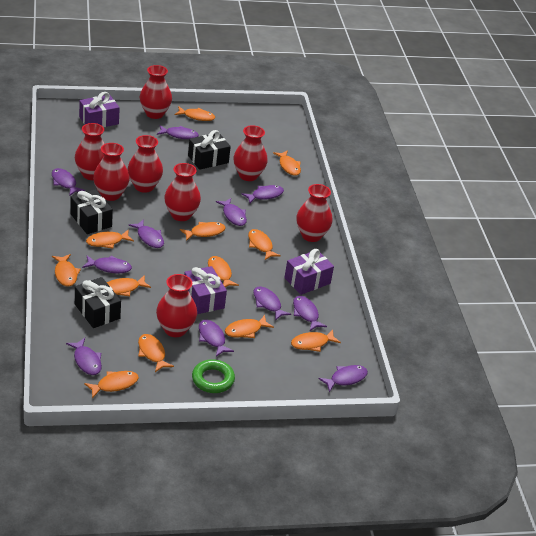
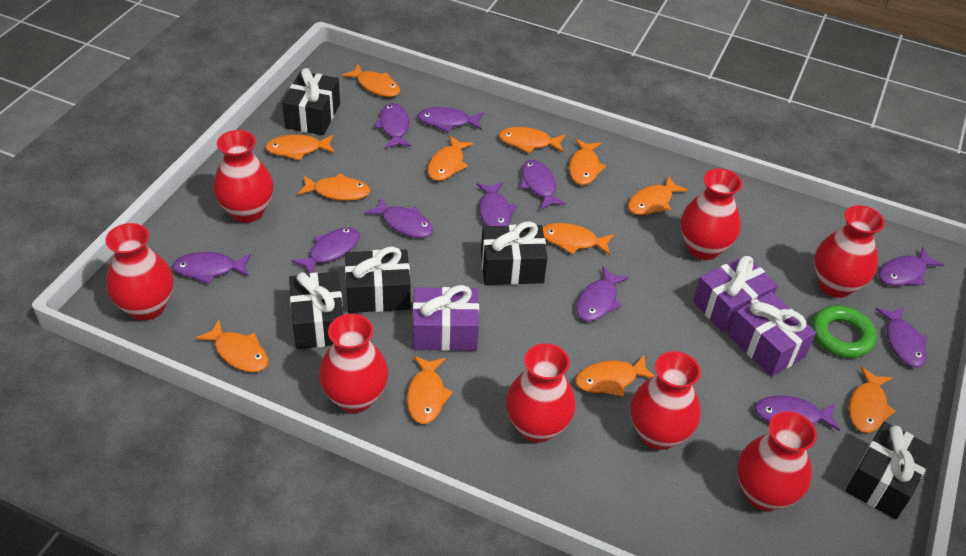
black gift: [70,189,113,234] [75,277,121,328] [188,130,231,170] = 3 -> [282,68,340,135] [289,271,343,349] [345,246,411,313] [481,221,547,285] [846,421,935,519] = 5

